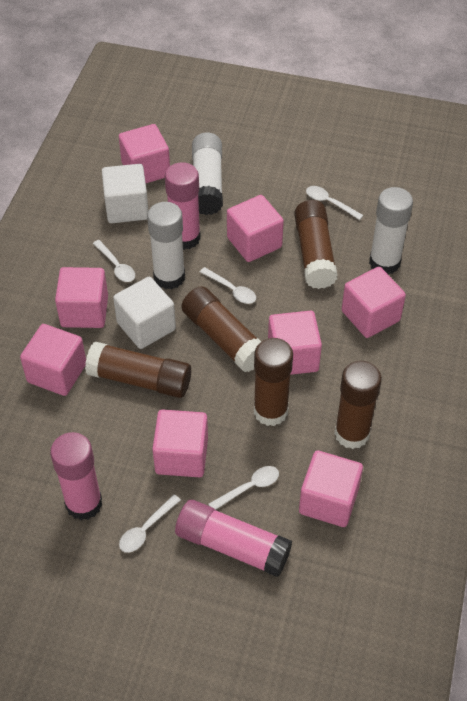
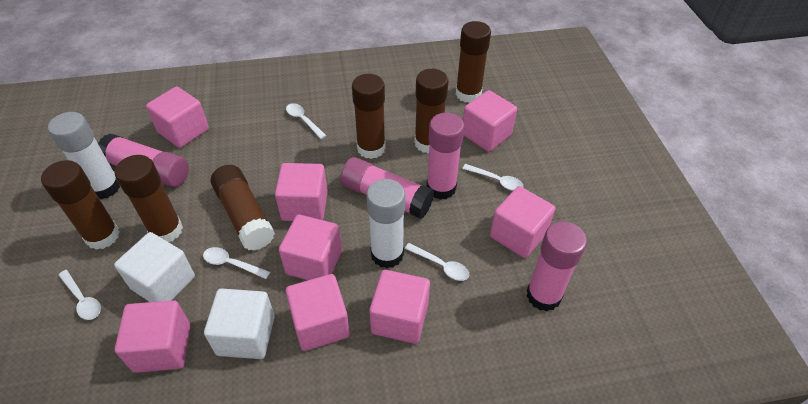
brown glue stick: [85,342,191,398] [182,286,261,372] [254,338,293,426] [294,200,337,289] [334,361,382,449] = 5 -> [41,160,120,250] [115,155,183,242] [211,165,275,251] [352,74,386,159] [414,69,449,153] [456,21,491,103] = 6
pink glue stick: [50,432,102,520] [165,162,201,250] [175,500,292,577] = 3 -> [98,133,189,187] [340,157,434,219] [426,113,464,200] [527,222,587,311] = 4
white glue stick: [147,202,185,289] [192,132,223,215] [369,187,413,274] = 3 -> [48,112,120,199] [366,179,405,268] = 2

